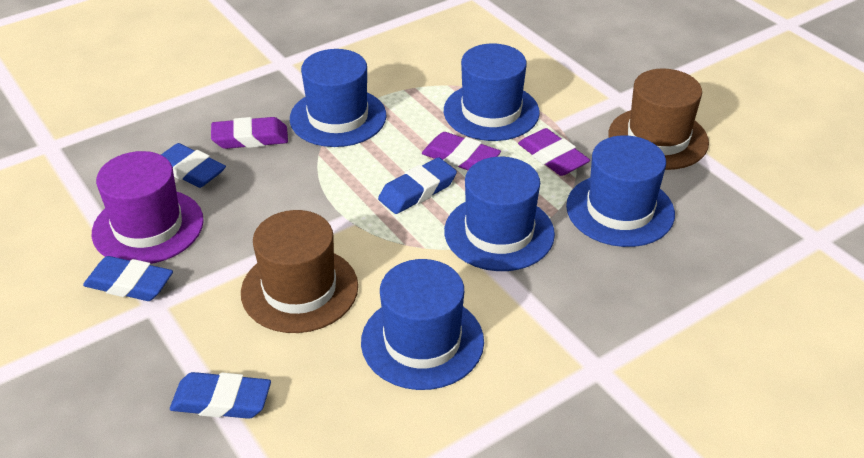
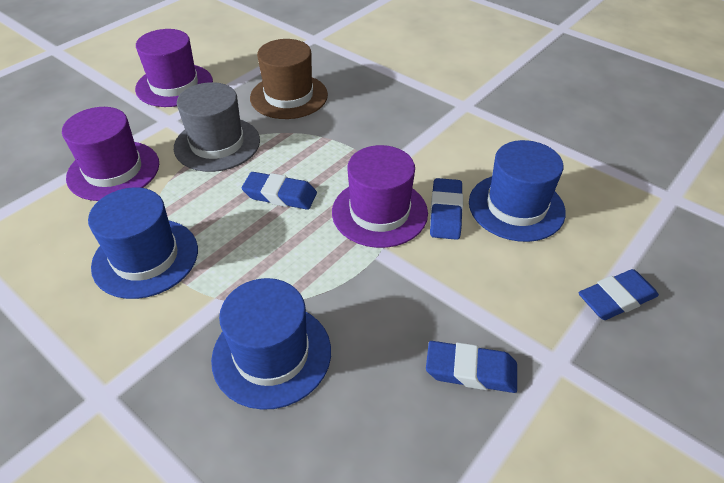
blue hat: [290,49,387,147] [361,259,484,390] [444,43,540,141] [444,157,555,271] [566,135,675,247] = 5 -> [88,187,198,299] [211,278,331,410] [469,140,566,242] = 3
brown hat: [241,210,358,333] [609,68,709,170] = 2 -> [250,39,328,119] = 1
grey hat: none = 0 -> [174,82,260,172] = 1
purple eraser: [211,117,288,149] [422,132,501,170] [518,128,590,176] = 3 -> none = 0
purple hat: [92,151,204,264] = 1 -> [62,107,159,201] [135,29,213,107] [332,145,428,248] = 3

